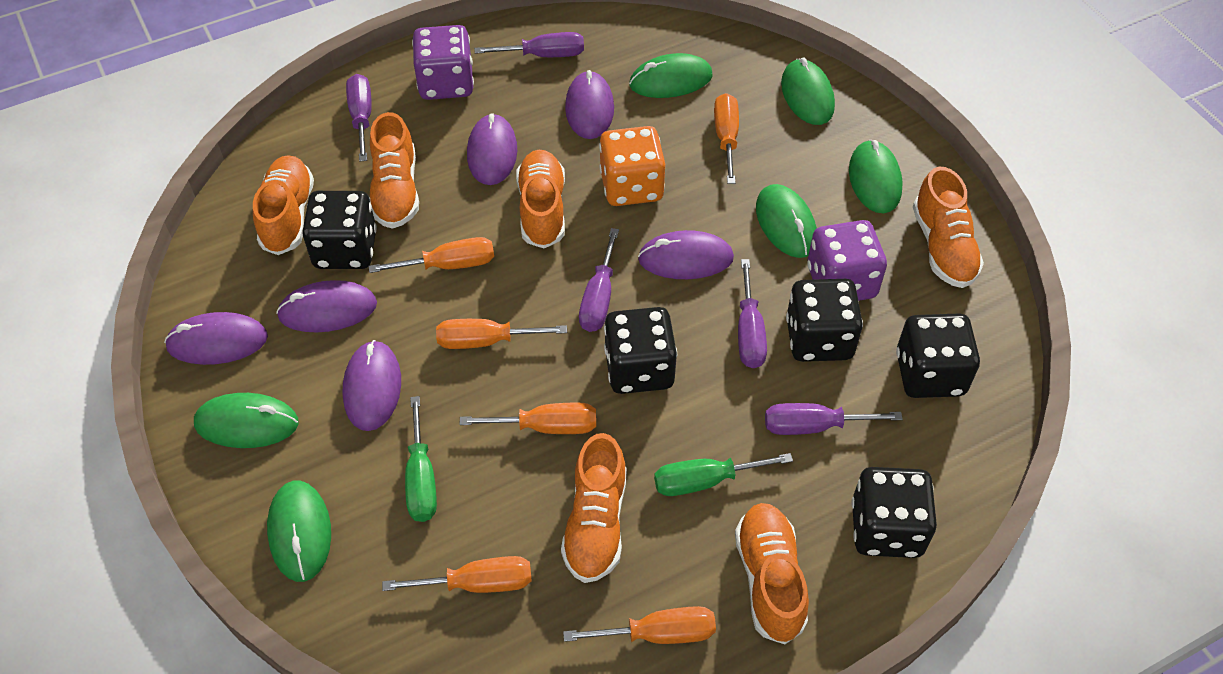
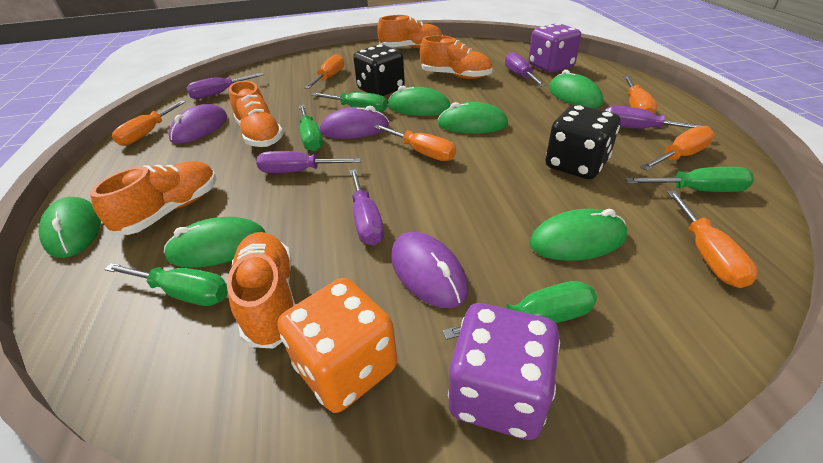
black dice: [302,191,377,269] [604,307,677,394] [786,279,863,362] [852,467,937,558] [896,313,980,398] = 5 -> [353,44,405,96] [545,105,620,179] = 2
green screwdriver: [405,396,437,522] [654,453,793,496] = 2 -> [104,263,228,306] [299,105,323,151] [311,92,387,113] [443,281,597,340] [625,167,754,192] = 5
orange shoe: [253,155,314,255] [369,112,419,229] [516,150,565,248] [561,433,627,583] [735,503,809,644] [913,167,984,288] = 6 -> [90,161,217,235] [227,232,295,349] [229,81,284,147] [377,15,443,48] [420,35,493,79] = 5
purple mouse: [164,312,268,365] [276,280,377,332] [343,340,401,431] [467,113,517,185] [565,70,614,139] [638,230,734,279] = 6 -> [168,104,227,144] [320,106,389,139] [391,232,468,308] = 3

